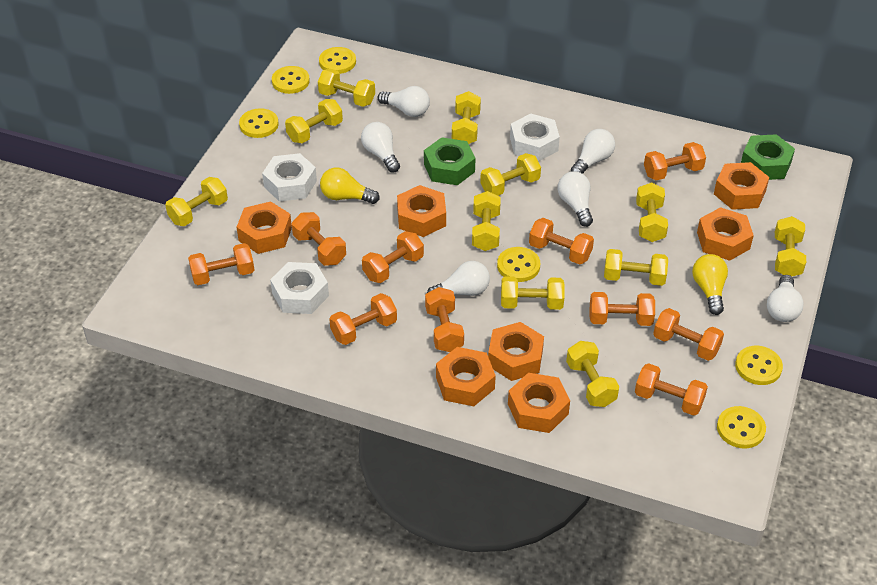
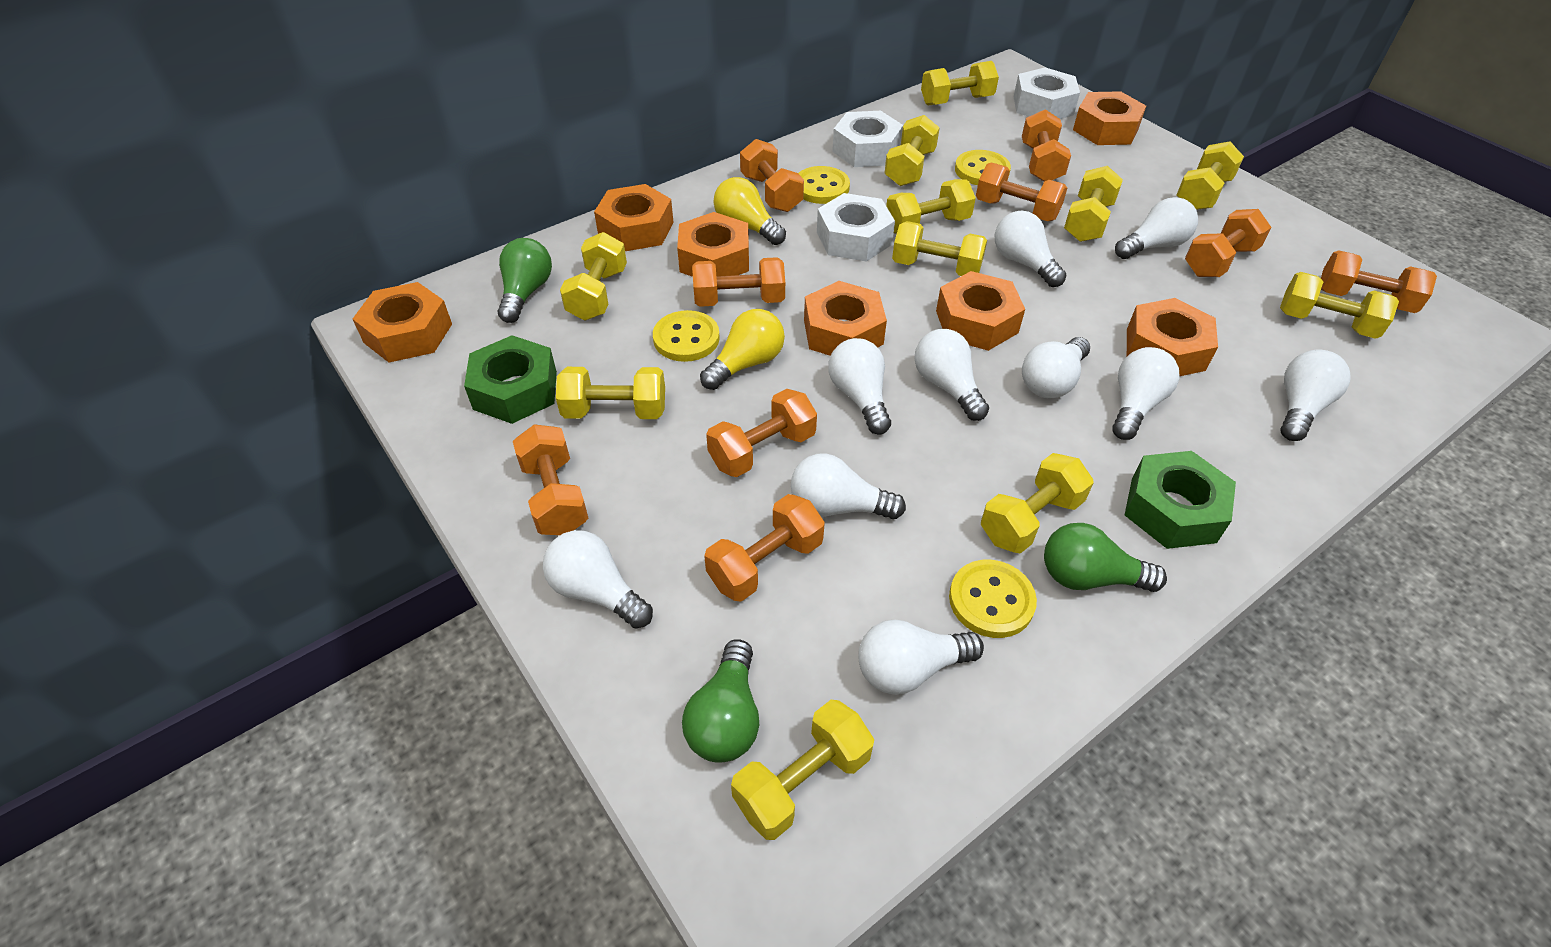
green light bulb: none = 0 -> [498,238,552,323] [682,639,759,763] [1044,523,1167,592] = 3
orange dumbbell: [188,243,254,285] [292,212,346,266] [329,293,397,345] [362,231,424,283] [425,287,464,352] [529,218,594,265] [590,292,655,326] [635,363,708,416] [644,142,706,180] [653,308,724,361] = 10 -> [513,424,588,535] [692,257,785,307] [704,494,825,602] [706,389,817,477] [740,139,804,212] [976,163,1067,221] [1022,109,1071,181] [1185,209,1272,277] [1321,250,1437,313] = 9
white light bulb: [361,122,400,172] [378,86,430,117] [427,261,490,296] [558,171,593,227] [571,129,615,174] [767,275,804,322] = 6 -> [543,530,653,629] [791,453,906,519] [828,338,891,435] [858,620,984,695] [915,329,989,421] [995,211,1066,287] [1022,337,1090,398] [1112,347,1180,440] [1115,197,1198,259] [1280,350,1351,441] = 10
yellow button: [239,108,279,138] [272,66,310,94] [319,47,356,74] [497,247,540,282] [717,406,766,448] [735,346,783,385] = 6 -> [653,310,720,362] [798,166,850,204] [949,560,1037,638] [955,150,1011,185] = 4

